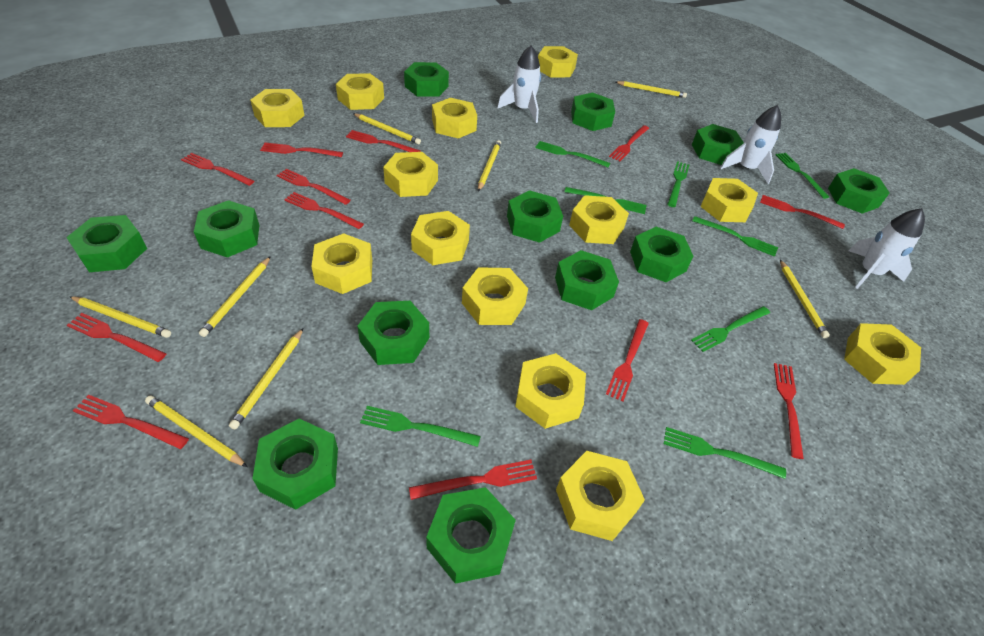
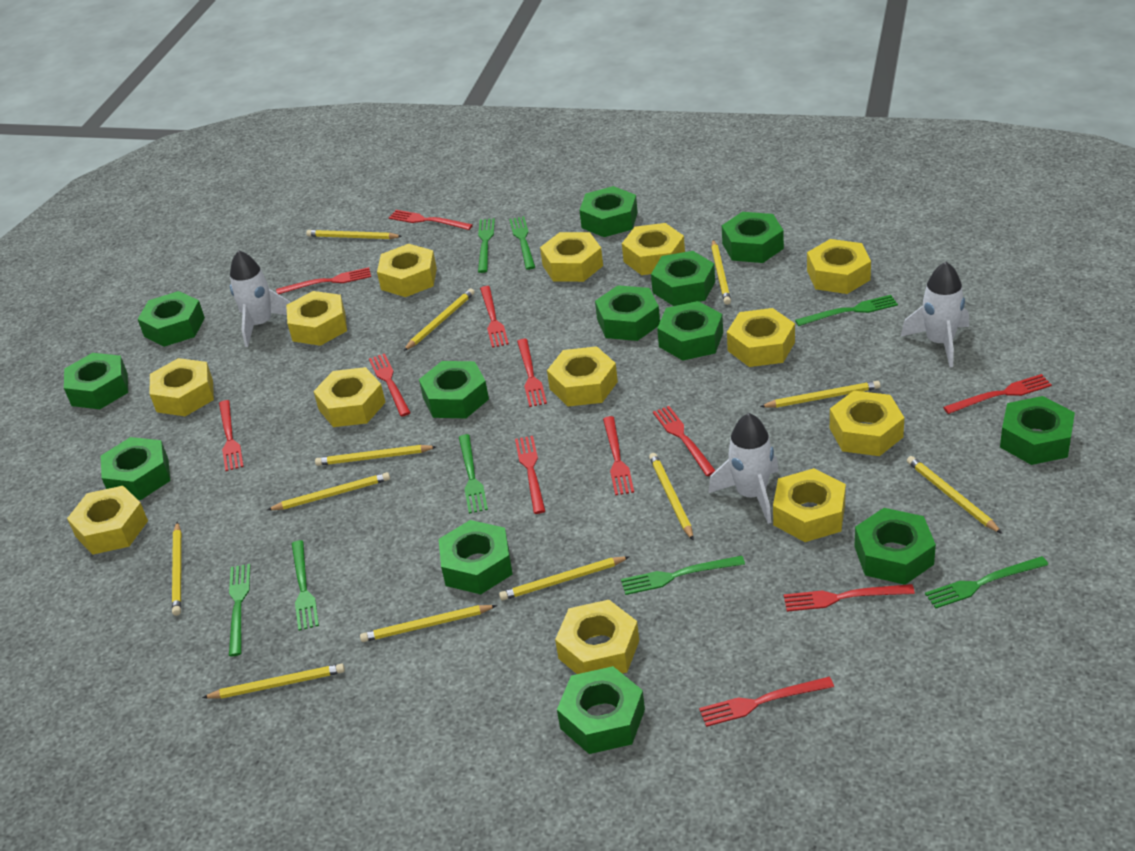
green nut: [66,215,147,272] [194,200,259,258] [252,419,338,510] [357,301,429,365] [404,62,449,96] [426,487,516,584] [507,190,563,243] [555,250,619,310] [571,93,615,131] [630,227,693,282] [692,124,744,165] [828,168,889,214] = 12 -> [64,353,128,409] [101,437,170,500] [138,291,205,347] [419,361,489,418] [439,520,513,594] [557,666,645,754] [580,186,638,237] [595,285,660,341] [651,251,715,306] [657,301,723,361] [722,212,784,263] [855,508,936,585] [1000,396,1075,465] = 13
yellow pencil: [69,296,171,338] [145,396,247,467] [199,256,271,337] [229,328,303,429] [353,113,421,144] [478,140,501,191] [616,81,687,98] [780,260,830,338] = 8 -> [172,522,182,616] [202,664,345,699] [267,472,390,510] [306,230,402,239] [315,445,436,466] [360,605,497,642] [404,288,475,351] [499,556,630,601] [649,453,693,540] [711,240,731,305] [760,381,880,408] [907,456,1002,534] = 12

